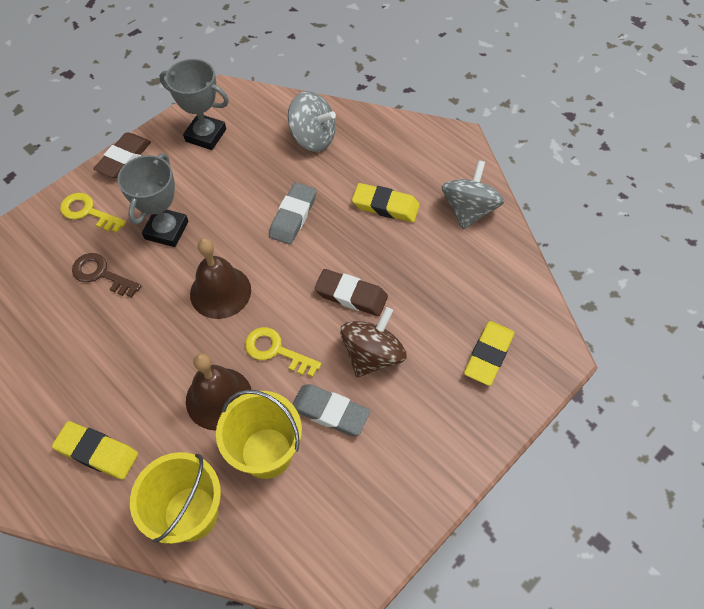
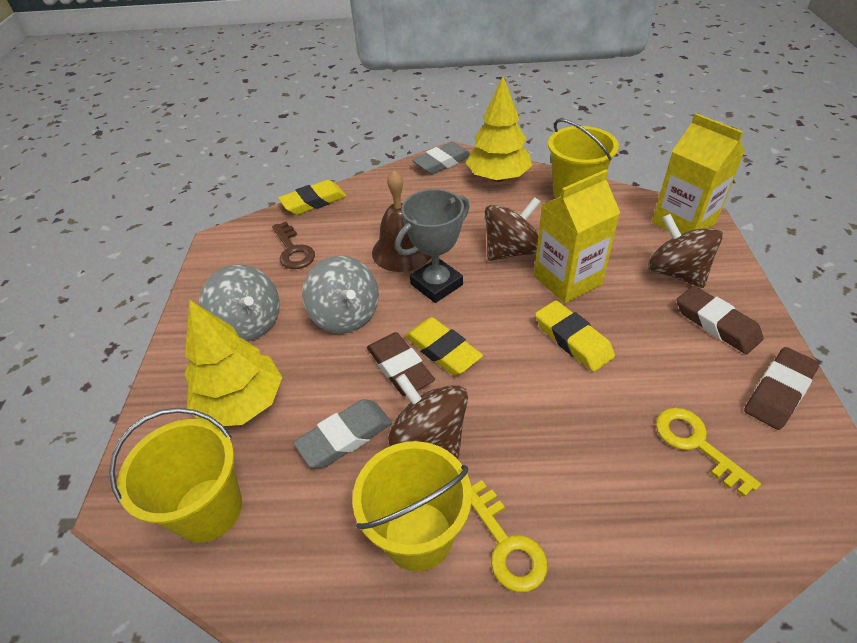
brown bell: [186,353,251,430] [190,238,251,319] = 2 -> [372,170,431,272] = 1
brown eraser: [93,133,151,178] [314,269,388,316] = 2 -> [367,332,435,396] [677,286,764,354] [744,347,819,430] = 3
brown spinning top: [340,307,407,377] = 1 -> [388,374,468,459] [485,197,541,261] [648,214,723,288] = 3
grey trophy: [117,153,188,247] [159,59,229,150] = 2 -> [395,189,470,303] = 1
yellow bucket: [130,452,221,544] [216,390,302,479] = 2 -> [109,408,242,543] [352,441,472,572] [548,119,619,199] = 3
yellow carton: none = 0 -> [534,170,620,304] [652,113,745,234] = 2
yellow tree: none = 0 -> [184,300,282,426] [466,76,532,182] = 2

